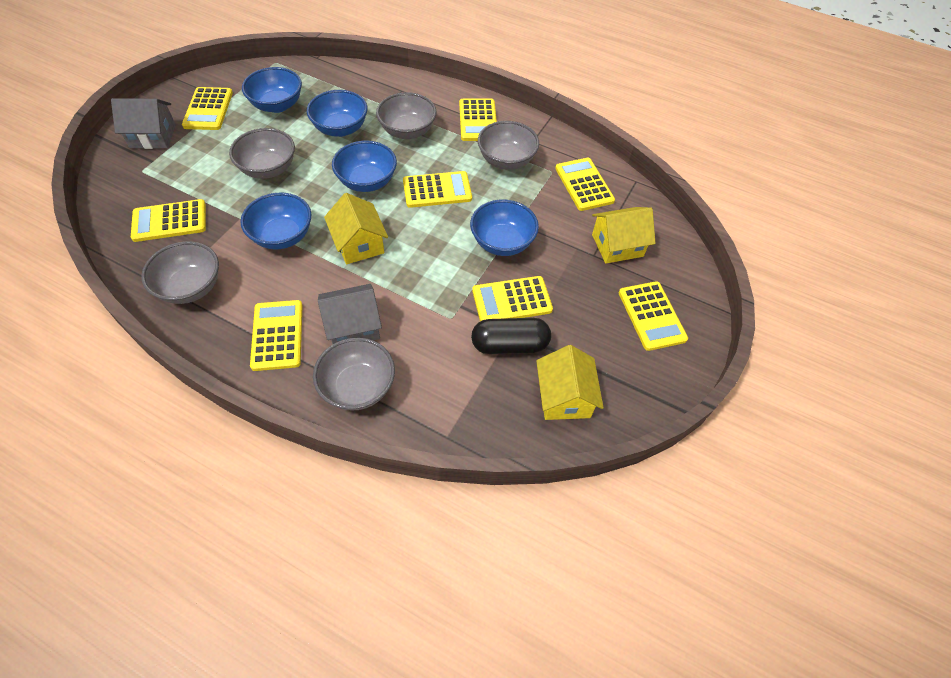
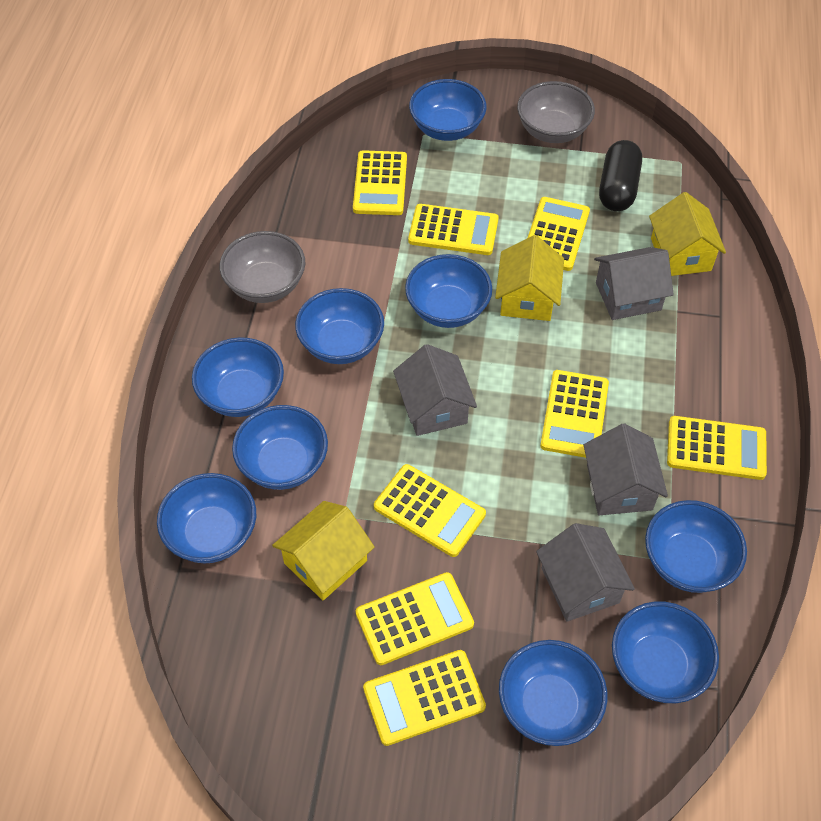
blue bowl: [240,193,311,250] [242,67,302,113] [307,90,368,137] [332,141,397,192] [470,199,539,256] = 5 -> [157,473,256,563] [192,337,284,417] [232,405,328,490] [295,288,384,364] [405,254,492,328] [409,79,487,141] [499,640,607,746] [612,601,719,703] [645,500,747,593] = 9
grey bowl: [141,241,219,304] [229,128,295,179] [313,338,395,410] [376,92,437,139] [478,121,539,170] = 5 -> [219,231,306,303] [517,81,595,143] = 2
grey house: [111,98,176,149] [318,284,382,344] = 2 -> [393,344,477,436] [536,523,635,622] [584,423,668,515] [594,247,674,320] = 4

